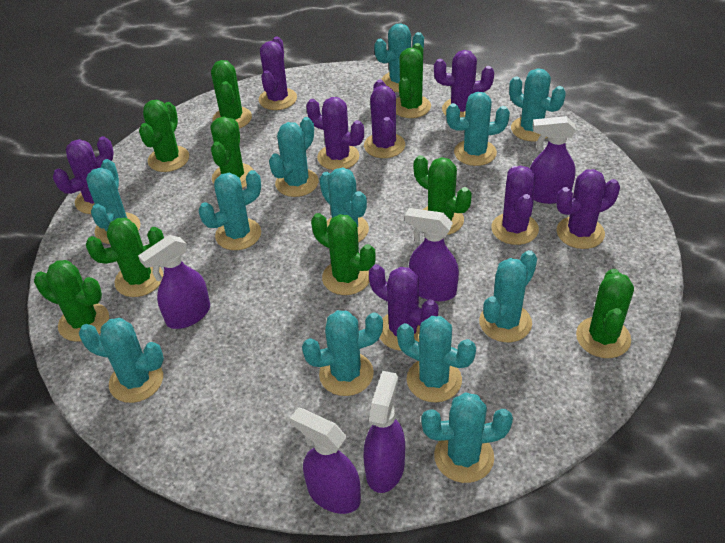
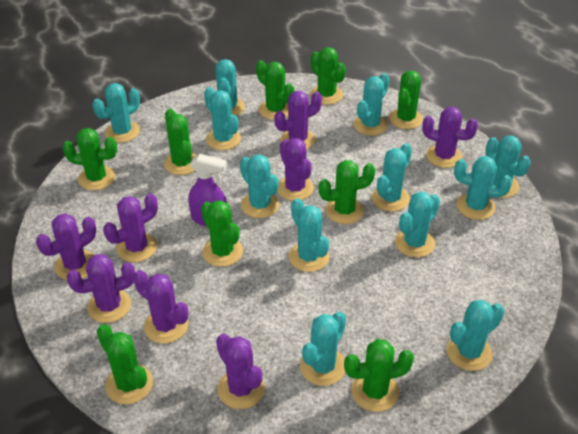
purple spray bottle: [138,235,210,329] [290,408,361,514] [363,371,405,493] [405,208,459,301] [530,116,576,204] = 5 -> [188,154,227,227] = 1

